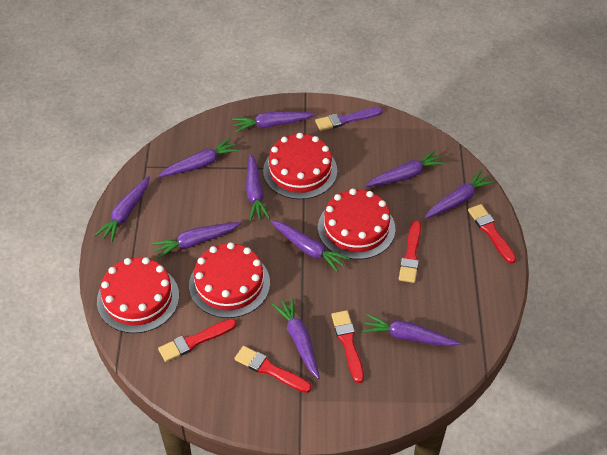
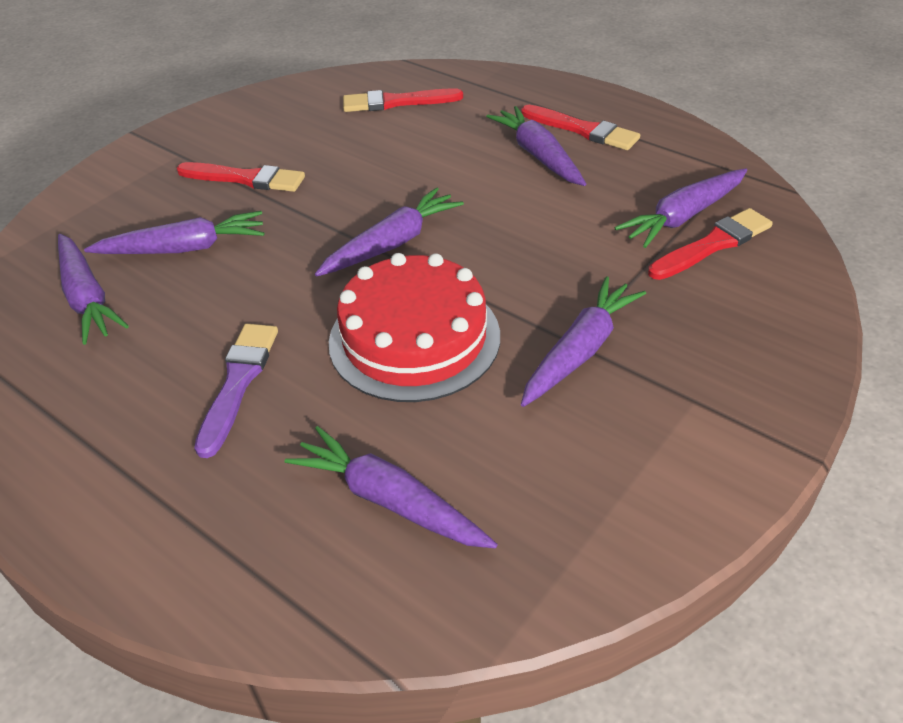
purple carrot: [94,176,150,243] [152,222,241,259] [158,138,240,177] [232,111,315,132] [246,154,270,221] [270,221,350,272] [272,297,320,379] [362,314,460,346] [366,150,445,187] [424,170,495,219] = 10 -> [58,234,129,345] [84,211,264,254] [285,426,498,549] [315,187,464,277] [486,106,586,186] [521,276,646,407] [615,168,747,248] = 7
red brush: [158,319,237,362] [234,346,311,393] [331,310,364,383] [399,220,421,283] [468,204,516,263] = 5 -> [177,162,305,192] [343,88,463,112] [521,105,640,150] [648,208,773,280] = 4
red cake: [97,257,179,333] [189,242,270,318] [263,133,337,199] [318,189,395,259] = 4 -> [329,253,500,402] = 1

